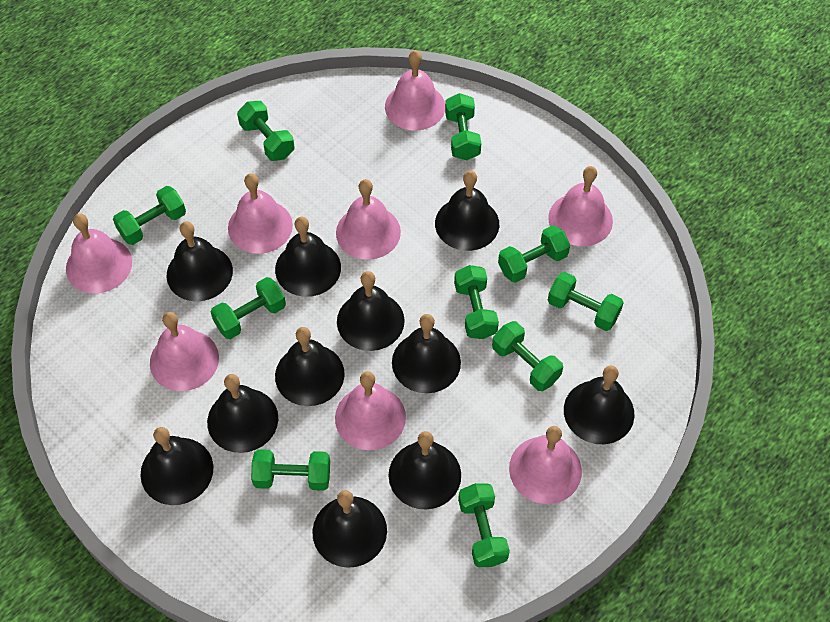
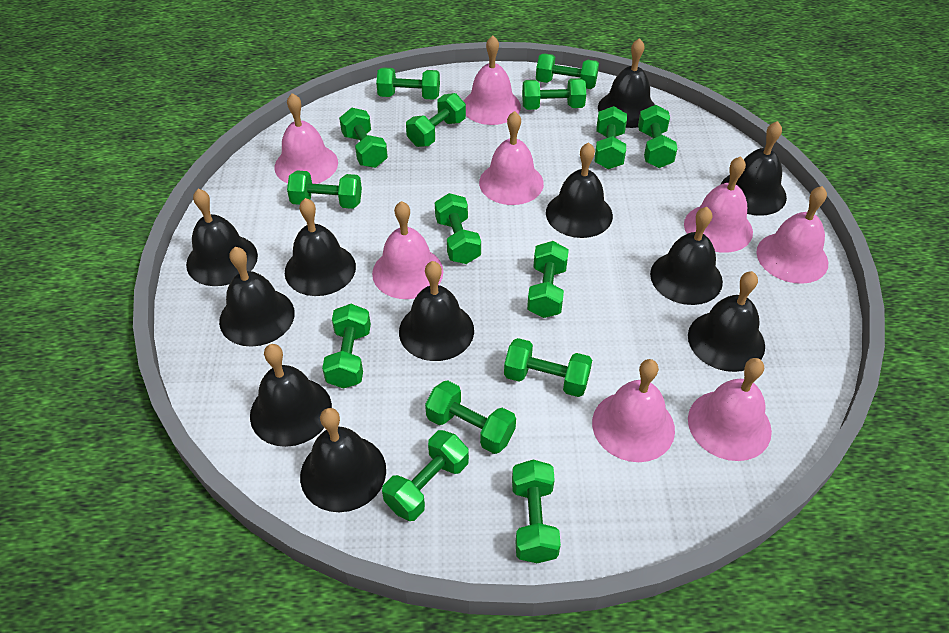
green dumbbell: [113,186,186,245] [211,277,286,339] [237,101,295,161] [251,449,330,491] [445,93,481,160] [454,265,499,339] [458,483,510,567] [492,321,563,391] [498,225,570,283] [548,272,624,331] = 10 -> [287,170,362,209] [322,304,371,389] [339,108,388,168] [376,67,440,100] [382,430,469,521] [406,93,466,147] [425,380,516,454] [435,193,481,264] [504,338,592,397] [512,460,561,563] [522,78,586,110] [527,241,569,318] [536,53,599,89] [594,106,627,169] [638,105,678,168] = 15

